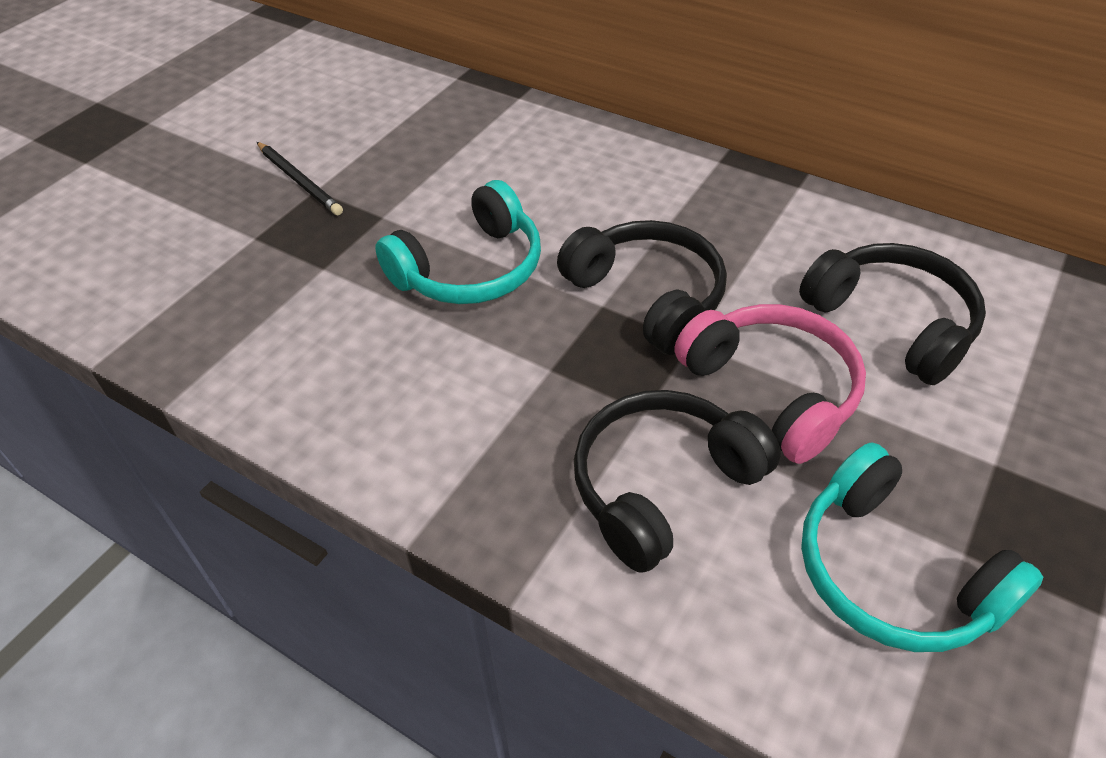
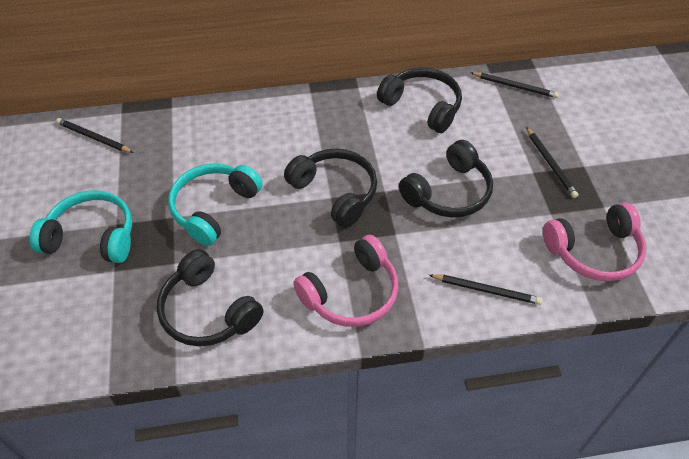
black headphones: [557,220,727,355] [574,390,781,573] [799,243,986,385] = 3 -> [157,249,263,347] [284,149,377,228] [377,67,462,133] [399,140,493,218] = 4
black pencil: [257,142,343,215] = 1 -> [56,118,134,153] [429,274,542,305] [471,72,559,98] [526,127,579,198] = 4
pink headphones: [674,304,866,464] = 1 -> [293,235,399,327] [543,202,647,281] = 2

